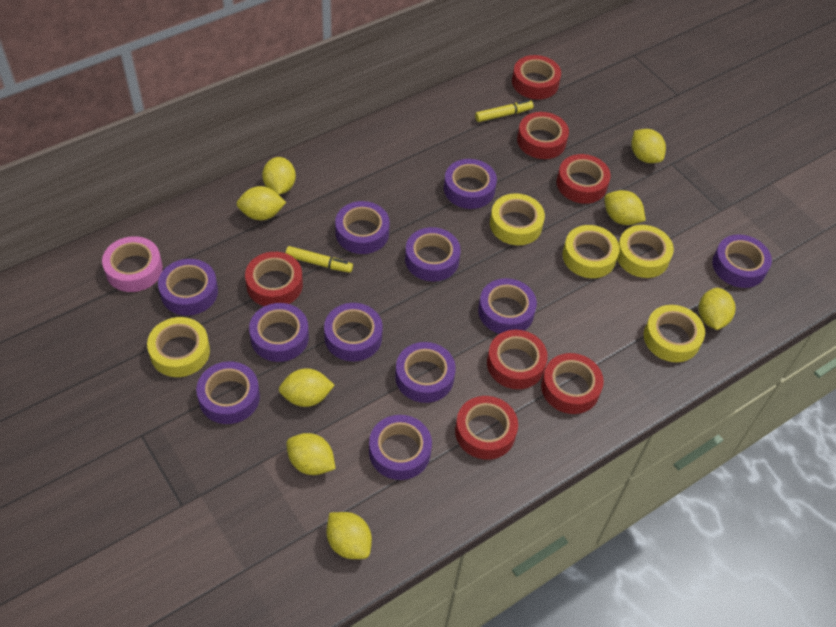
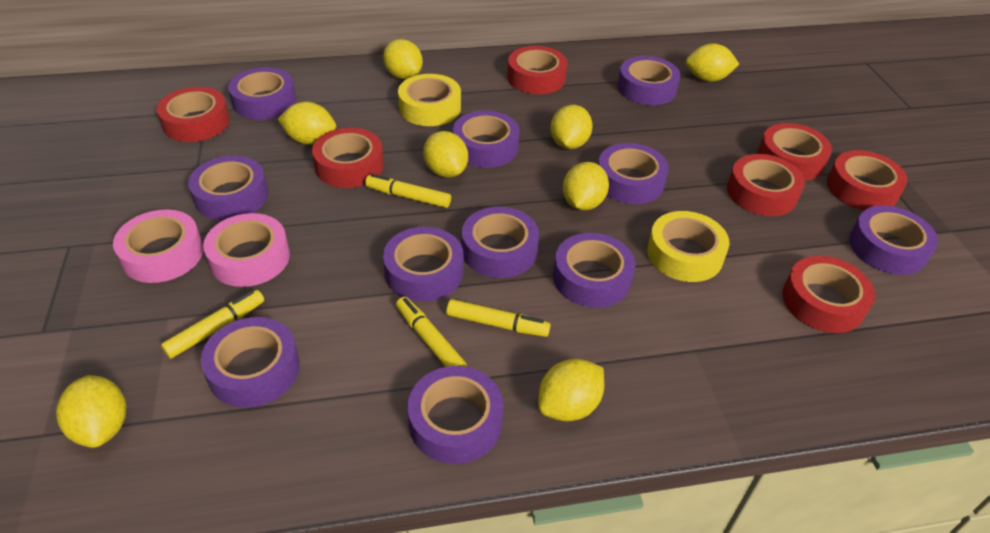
pink tape: [102,236,163,292] = 1 -> [113,210,203,283] [203,213,290,287] = 2
yellow marker: [285,246,353,273] [475,100,533,122] = 2 -> [161,290,264,359] [365,174,451,208] [396,297,467,367] [446,299,551,337] = 4
yellow tape: [147,317,210,377] [490,193,545,245] [562,225,620,278] [617,225,674,278] [644,305,705,362] = 5 -> [398,74,461,126] [647,211,729,282] = 2

